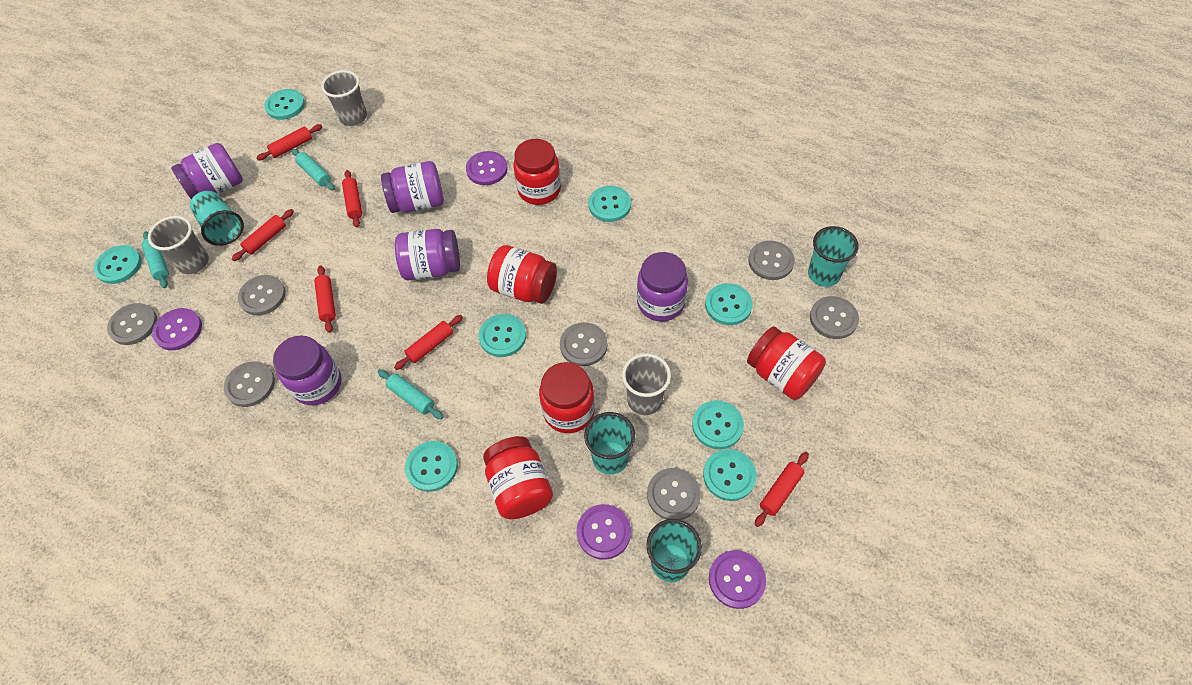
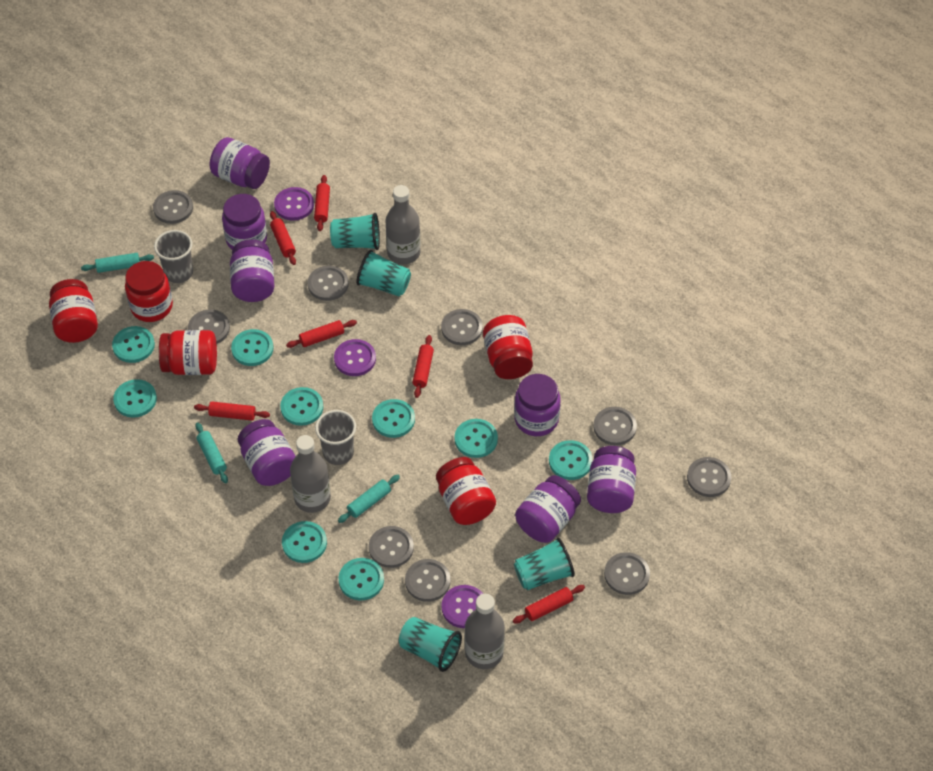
grey bottle: none = 0 -> [290,435,331,513] [385,185,421,264] [465,594,505,669] = 3
grey button: [107,303,157,345] [224,361,275,407] [238,275,286,316] [560,322,608,366] [647,468,701,520] [748,241,795,280] [810,296,859,339] = 7 -> [153,190,193,224] [188,309,230,344] [308,266,349,301] [369,526,414,568] [405,559,450,602] [441,309,483,345] [593,407,637,445] [604,552,650,595] [687,457,731,497] = 9
grey cup: [148,216,209,274] [321,70,367,126] [622,353,671,415] = 3 -> [154,230,193,283] [315,410,356,465] = 2
purple button: [152,308,202,350] [466,151,508,185] [577,504,631,560] [709,550,766,609] = 4 -> [274,187,314,221] [334,339,376,376] [441,585,483,628] = 3
purple jar: [171,143,243,199] [273,335,342,405] [381,161,444,213] [395,229,460,280] [637,252,688,321] = 5 -> [210,137,270,189] [222,194,267,250] [230,239,274,302] [238,419,296,486] [514,374,561,436] [515,475,581,543] [587,446,636,513] = 7
turquoise button: [94,245,142,284] [265,89,305,120] [405,441,458,492] [479,314,526,357] [589,186,631,222] [692,400,744,449] [703,449,757,501] [705,283,753,325] = 8 -> [112,326,155,363] [113,379,157,418] [231,329,273,366] [280,387,323,426] [282,521,327,563] [339,558,384,600] [372,399,415,438] [455,419,498,458] [549,440,593,480] = 9

